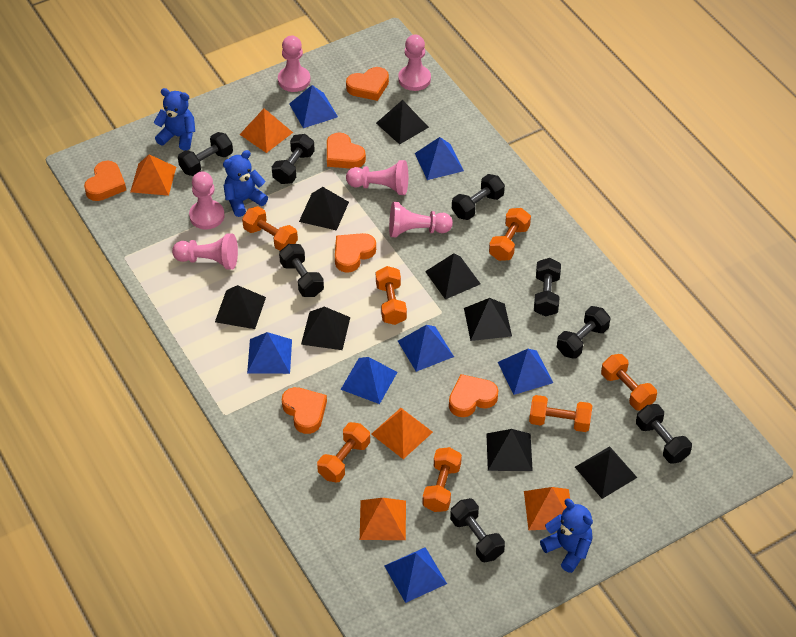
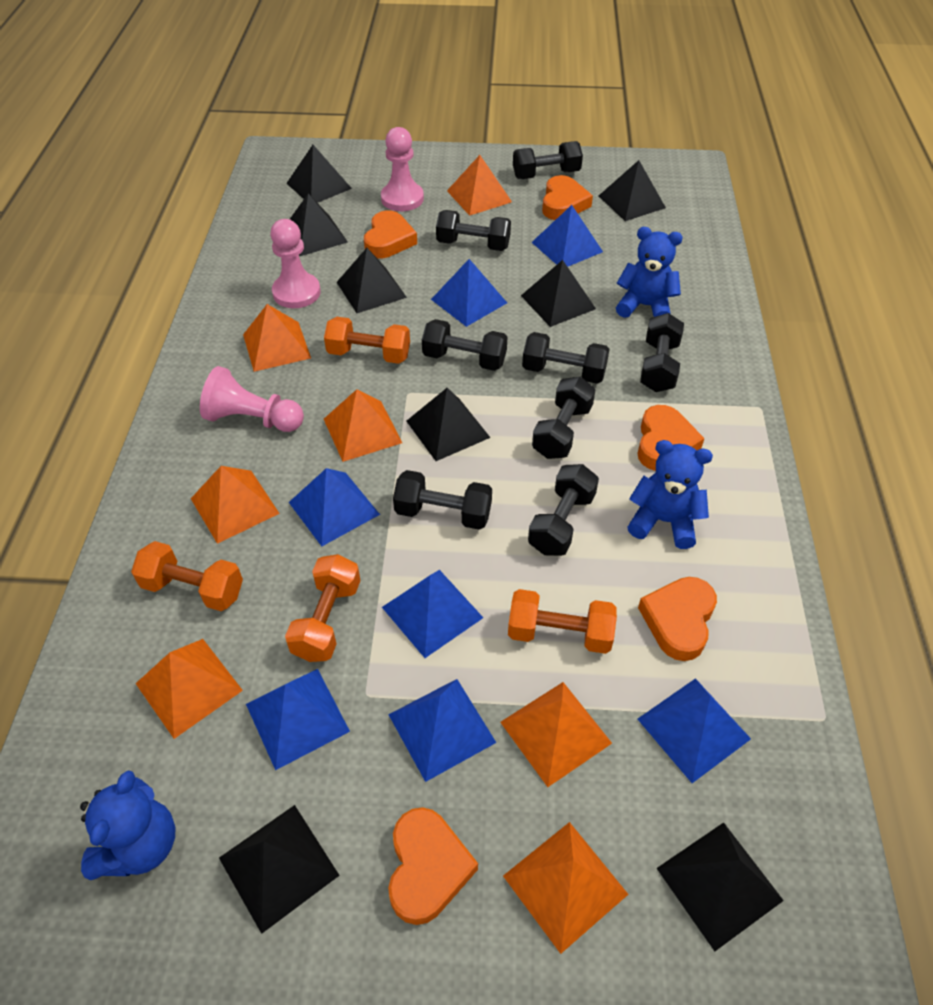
orange dumbbell: [242,206,298,251] [317,422,370,483] [376,266,407,325] [422,447,462,512] [489,208,531,261] [529,395,592,432] [601,354,657,411] = 7 -> [131,541,243,611] [285,554,361,662] [324,317,410,364] [508,589,617,654] = 4
orange heart: [84,161,126,201] [282,387,327,434] [327,132,366,169] [335,233,376,273] [346,67,389,101] [449,374,498,417] = 6 -> [364,210,417,258] [388,807,478,925] [542,175,593,220] [637,405,705,471] [638,577,717,661] = 5
orange pyramid: [130,154,176,196] [239,108,293,153] [360,498,406,540] [371,408,433,459] [524,487,570,530] = 5 -> [135,639,243,739] [191,466,280,544] [243,304,311,372] [324,389,402,462] [447,155,512,216] [500,682,612,787] [503,822,629,954] = 7
pink pawn: [172,234,238,270] [189,172,225,229] [278,36,311,92] [346,160,408,195] [389,202,453,237] [398,35,431,91] = 6 -> [200,366,304,432] [270,219,321,308] [381,127,424,211] = 3

